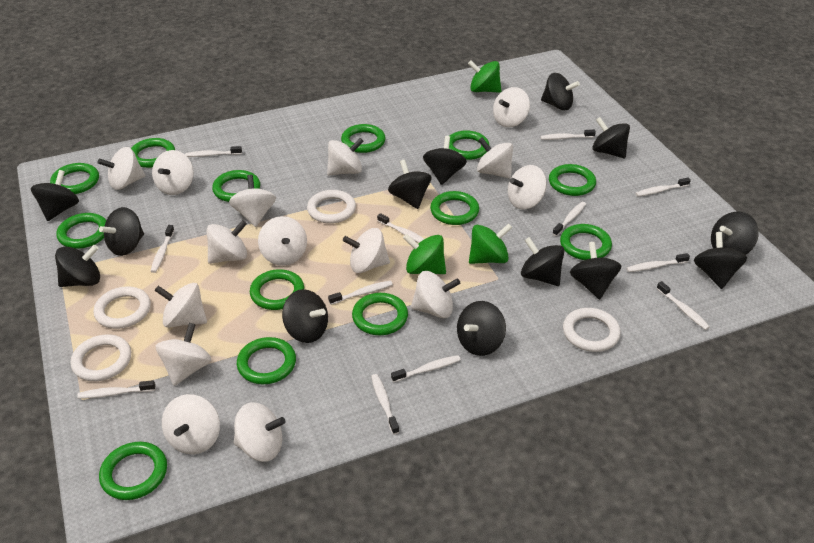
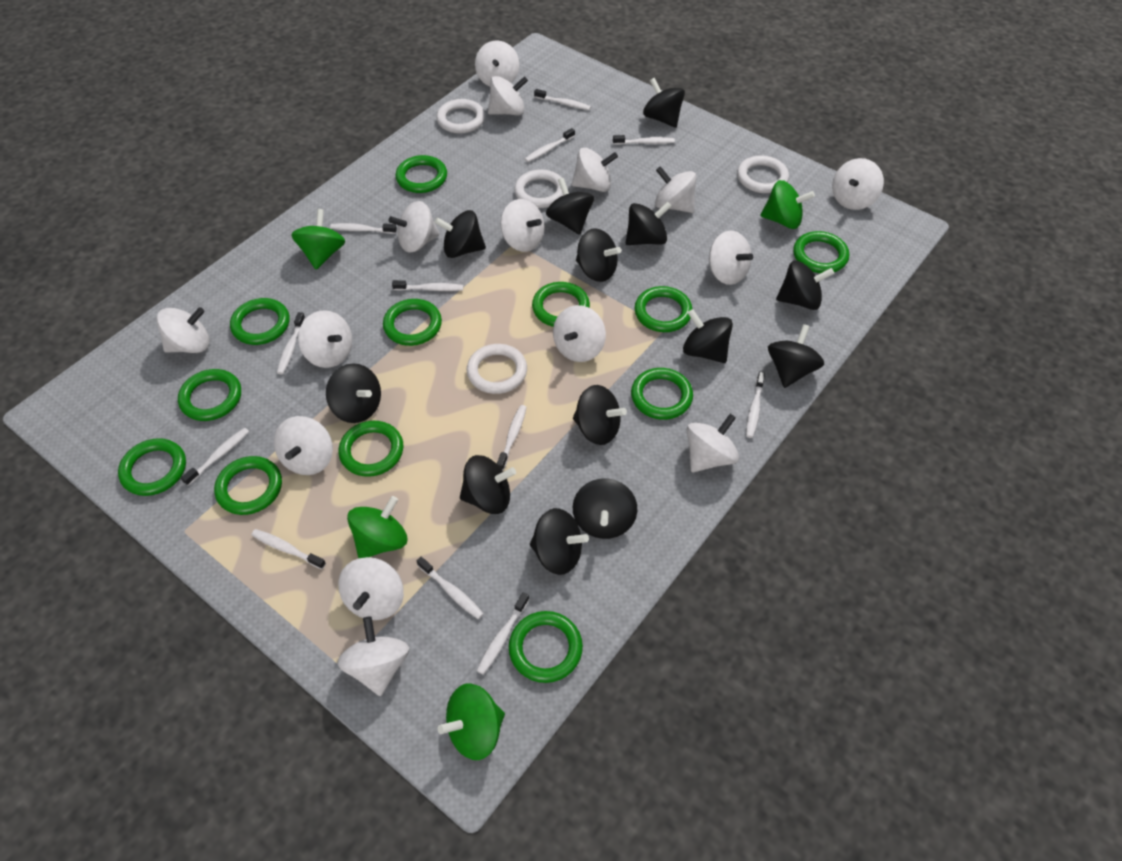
green ring: [50,163,99,194] [56,213,106,249] [99,442,167,500] [131,138,175,168] [212,170,260,202] [237,337,296,384] [250,269,304,310] [341,124,386,153] [352,293,408,335] [430,191,479,225] [449,130,490,160] [549,164,596,196] [560,224,612,260] = 13 -> [118,438,186,496] [178,369,241,421] [214,456,282,515] [230,298,289,345] [339,421,403,477] [383,299,442,346] [396,155,447,193] [509,611,583,683] [532,282,590,327] [631,368,693,420] [635,286,692,332] [793,231,849,273] = 12
green spinning top: [403,234,446,274] [468,61,501,93] [469,223,512,264] = 3 -> [291,209,345,270] [347,496,407,558] [437,683,505,760] [760,180,815,229] = 4

